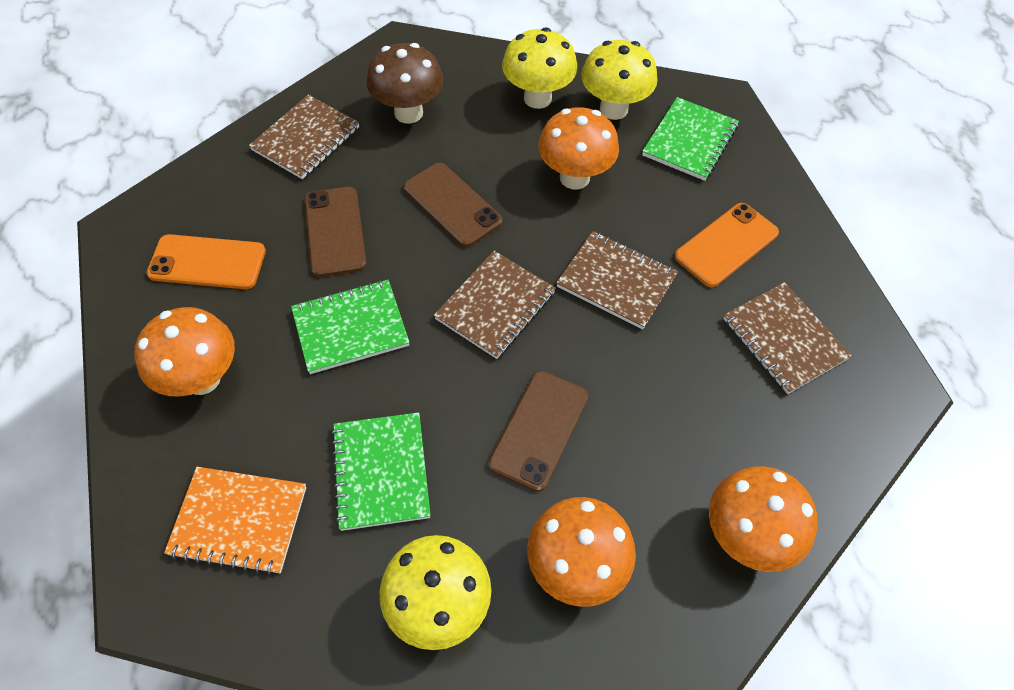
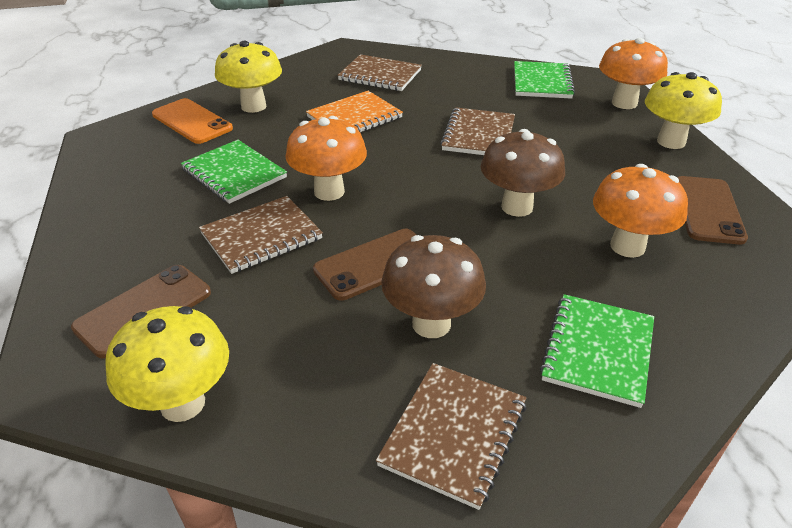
brown mushroom: [366,43,443,124] = 1 -> [381,235,486,338] [481,129,565,217] = 2
orange mushroom: [134,307,235,397] [527,497,636,607] [538,107,619,189] [709,466,817,572] = 4 -> [285,116,367,201] [593,164,688,258] [599,38,668,109] = 3
orange phone: [147,234,266,289] [675,203,779,287] = 2 -> [152,98,233,144] = 1

